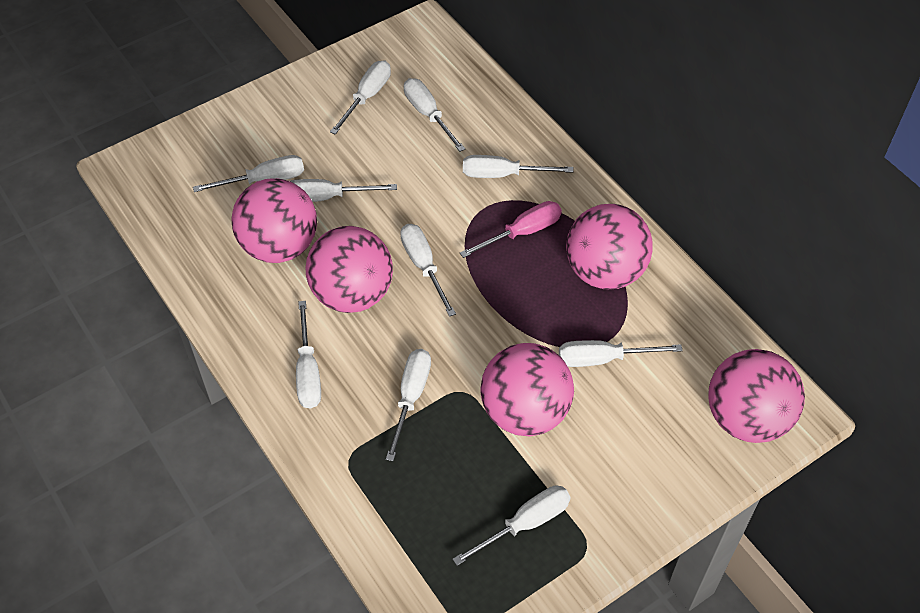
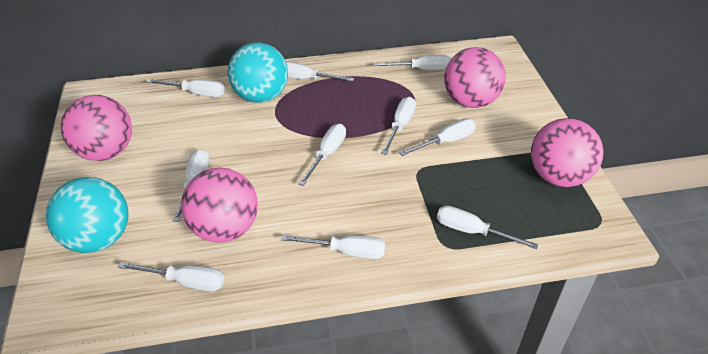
pink ball: [231,178,317,263] [305,226,393,313] [481,343,574,436] [566,204,653,289] [708,349,805,443] = 5 -> [61,95,132,161] [181,168,258,243] [444,47,506,108] [531,118,604,187] = 4
pink screwdriver: [460,201,562,258] = 1 -> none = 0
turquoise ball: none = 0 -> [46,177,129,253] [228,43,288,103] = 2

